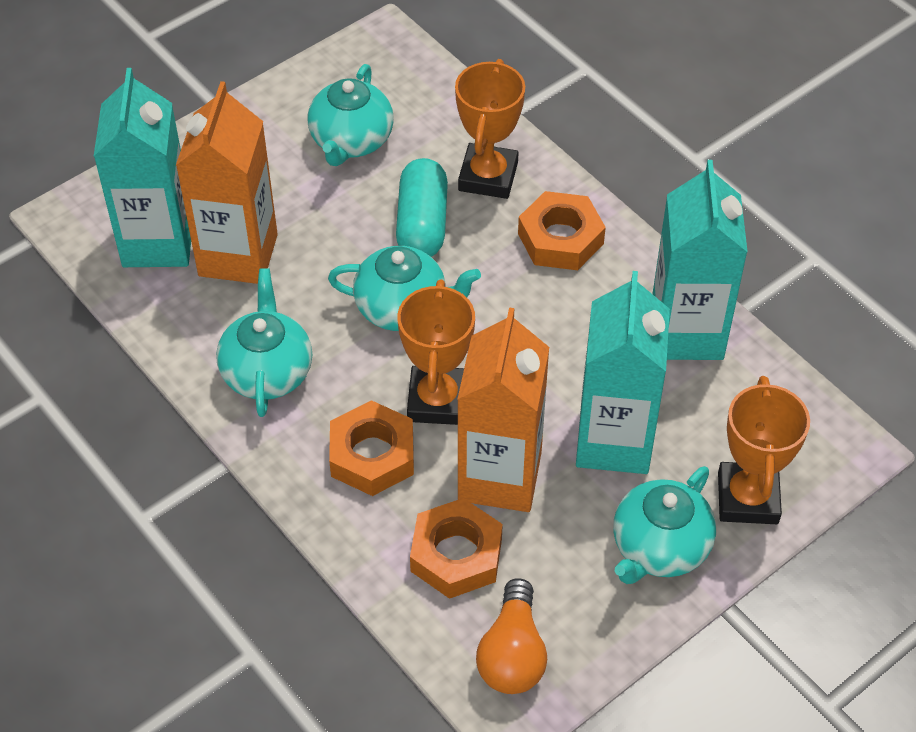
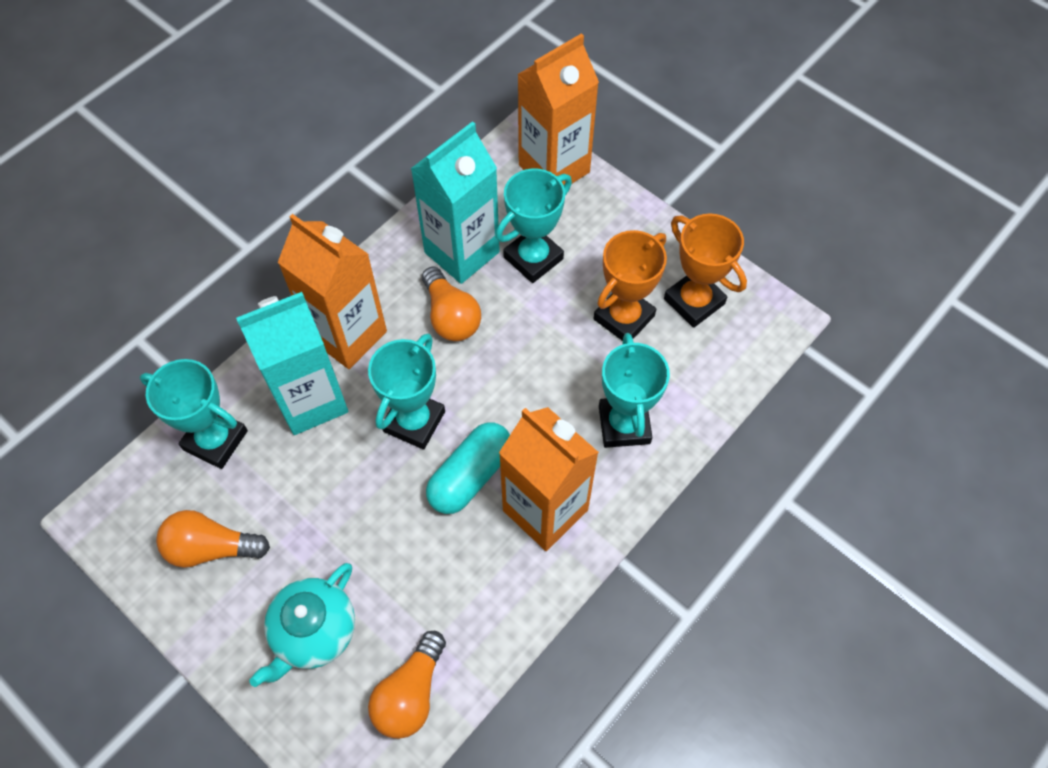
orange carton: [176,81,278,284] [457,308,549,512] = 2 -> [278,214,387,369] [499,407,599,551] [517,33,599,185] = 3
orange light bulb: [476,578,547,694] = 1 -> [156,510,270,568] [368,631,446,739] [422,266,481,341] = 3
orange nut: [329,400,414,496] [410,498,503,599] [518,191,606,270] = 3 -> none = 0
orange trophy: [397,280,475,425] [455,59,525,199] [718,376,810,524] = 3 -> [594,230,667,341] [664,213,747,328] = 2
turquoise carton: [94,68,191,267] [576,271,670,474] [653,160,748,360] = 3 -> [236,292,348,435] [411,121,500,284] = 2
turquoise teapot: [216,268,312,417] [307,64,394,166] [328,246,481,331] [613,466,716,584] = 4 -> [249,563,355,687] = 1
turquoise trophy: none = 0 -> [140,359,248,469] [368,334,445,449] [496,168,572,283] [599,333,670,448] = 4

